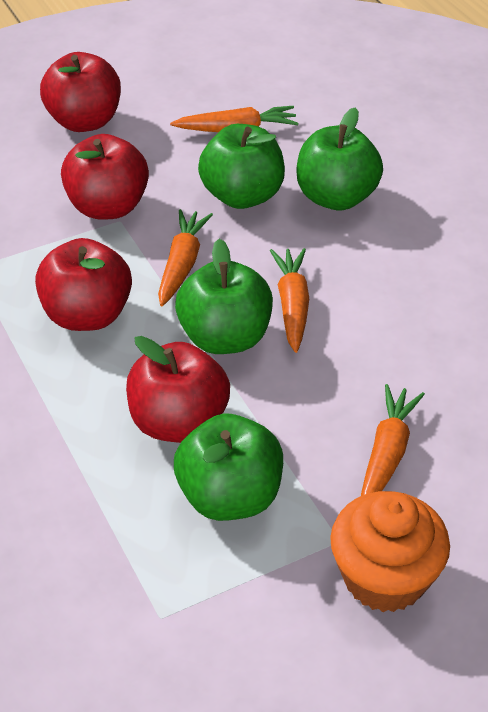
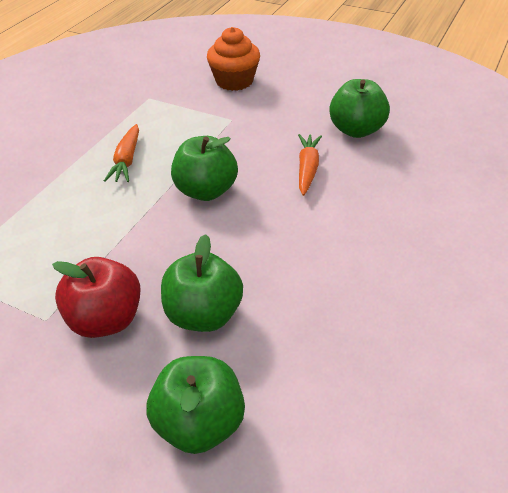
orange carrot: [158,209,213,306] [170,106,298,132] [270,248,309,353] [361,384,425,496] = 4 -> [104,124,139,182] [298,134,322,196] = 2
red apple: [35,238,132,331] [40,52,121,132] [61,134,149,220] [126,336,230,443] = 4 -> [52,257,141,338] = 1

